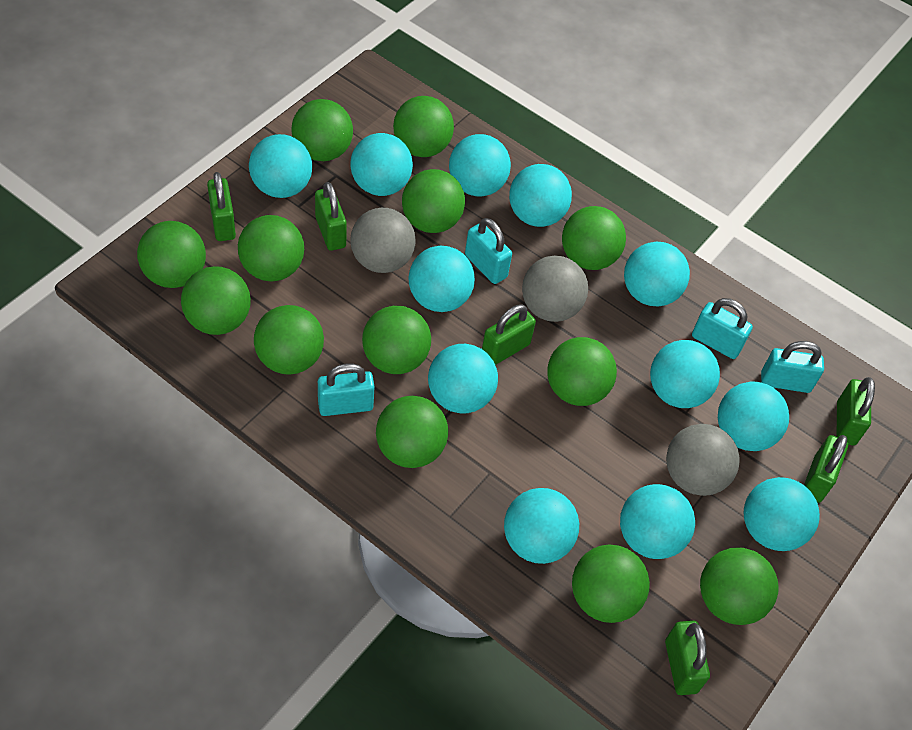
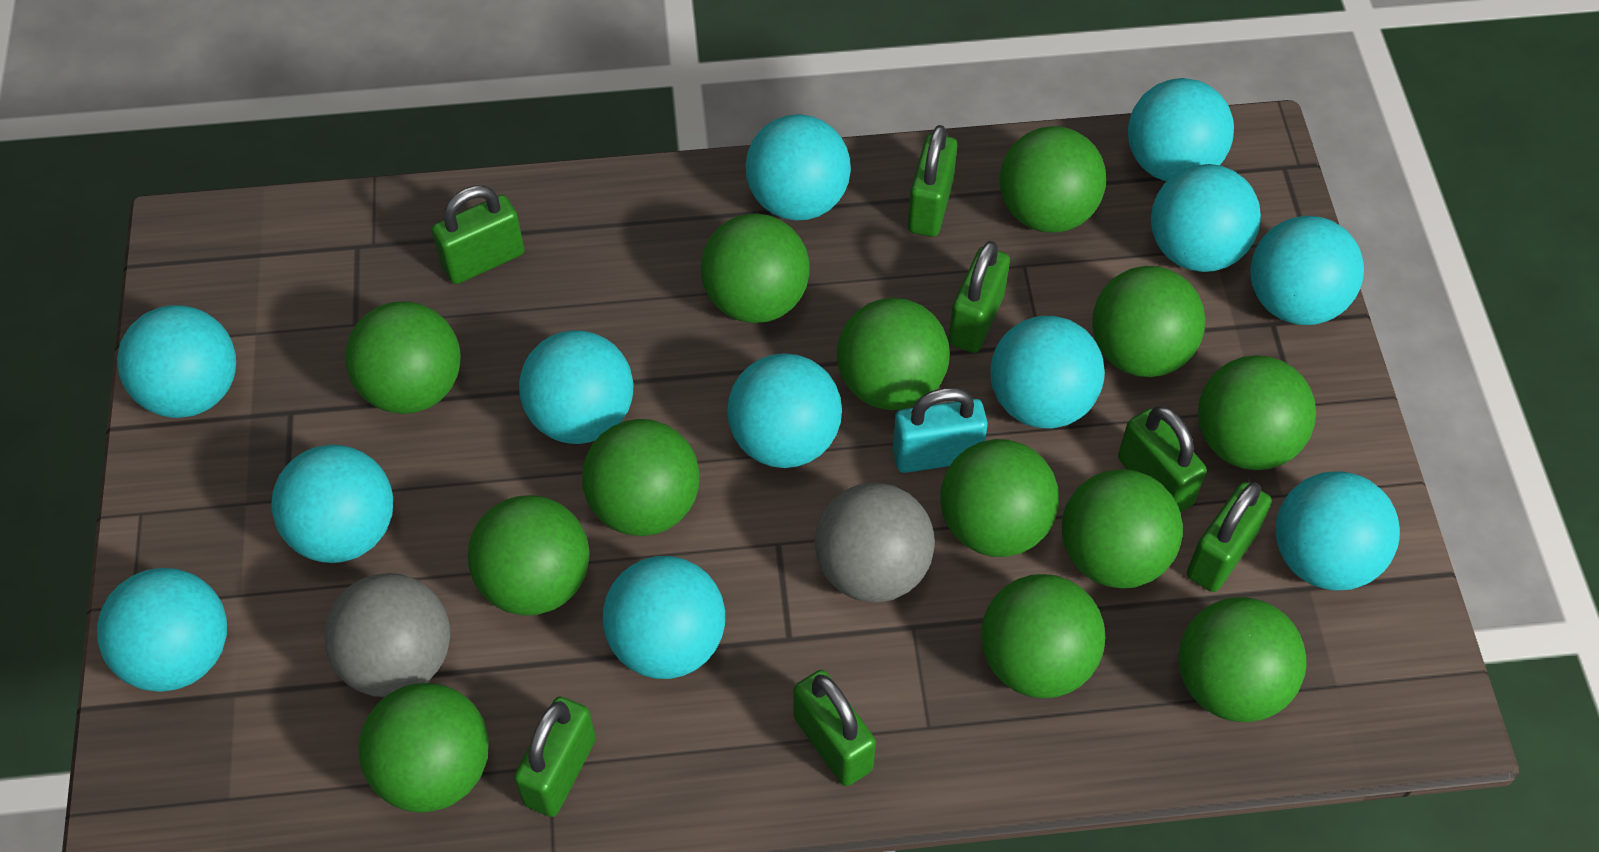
green padlock: [207,172,236,241] [315,182,347,251] [482,304,536,365] [665,621,710,695] [804,435,848,503] [836,377,875,445] = 6 -> [432,186,525,284] [514,697,596,817] [793,670,876,786] [908,125,958,237] [948,241,1010,353] [1118,406,1207,513] [1187,482,1272,592] = 7
grey ball: [350,208,416,273] [522,256,588,322] [666,424,740,496] = 3 -> [324,573,450,697] [815,482,935,603] = 2
turquoise padlock: [318,363,375,416] [465,218,512,284] [692,298,753,359] [761,341,824,393] = 4 -> [893,388,988,473] = 1

